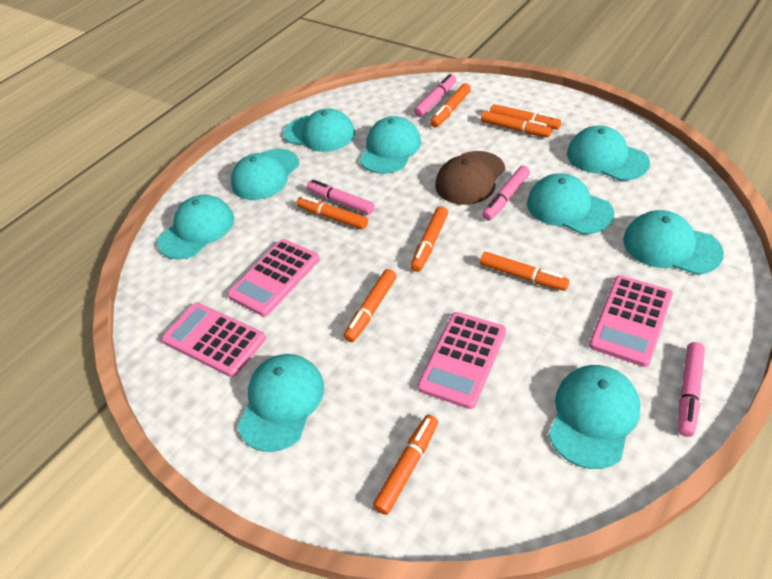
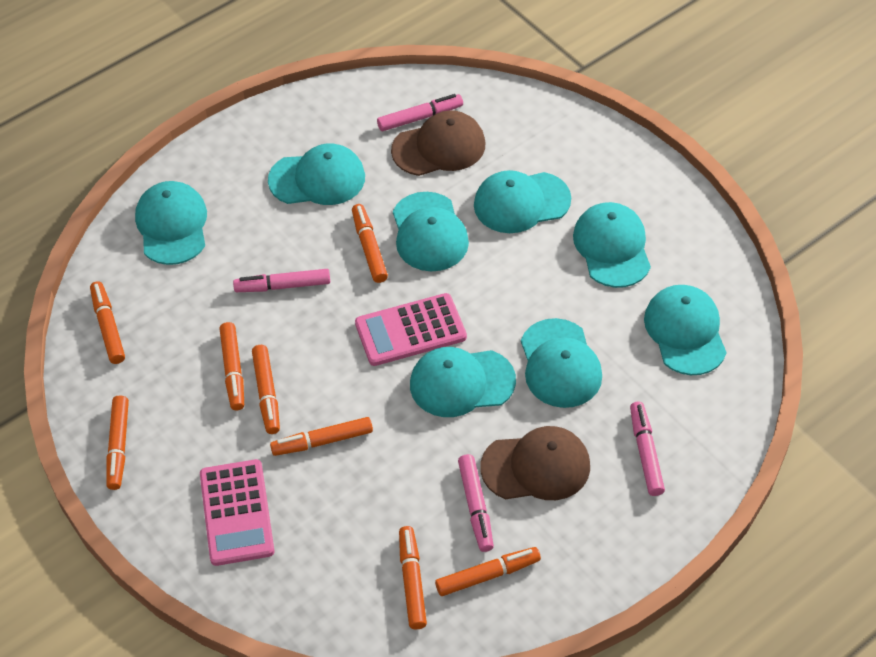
brown cap: [435,151,505,205] = 1 -> [391,110,485,176] [480,426,590,500] = 2
pink calculator: [161,303,266,377] [227,239,320,316] [418,312,506,409] [589,275,673,367] = 4 -> [200,459,275,566] [355,293,467,366] = 2
turquoise cap: [157,194,234,259] [231,149,299,200] [238,354,324,452] [284,108,355,152] [360,116,421,174] [527,173,614,234] [549,365,641,469] [567,126,650,181] [623,210,724,275] = 9 -> [135,181,207,265] [268,143,365,205] [393,192,469,271] [410,347,516,417] [474,170,571,233] [521,318,602,408] [573,202,651,288] [644,285,727,375] = 8

